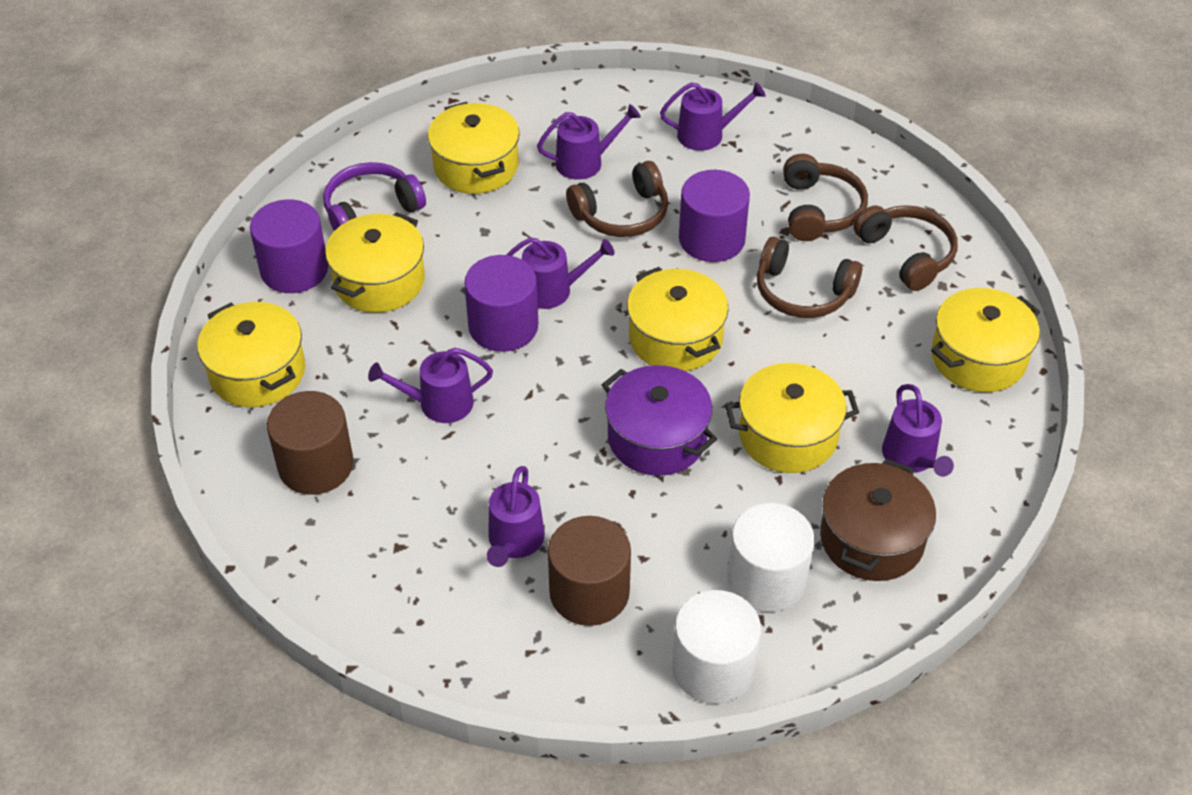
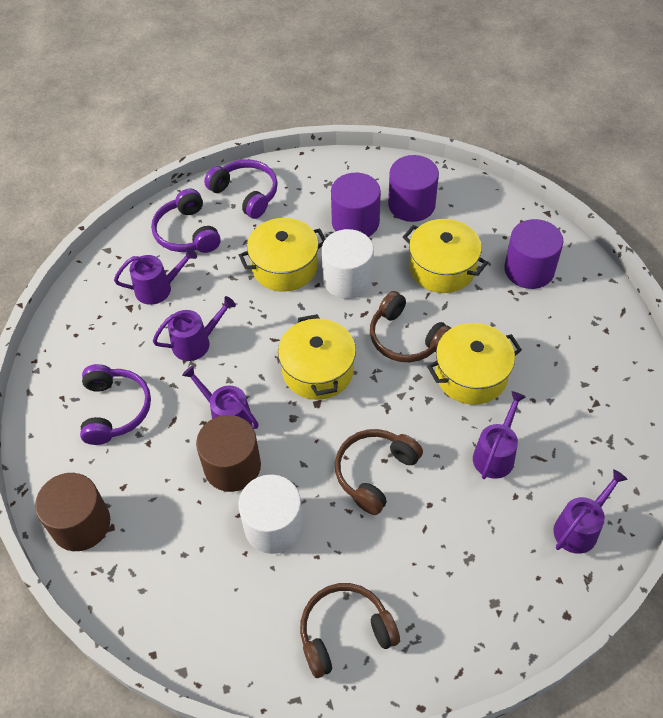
brown headphones: [566,161,668,237] [757,237,862,318] [783,154,868,241] [853,205,958,291] = 4 -> [300,583,400,678] [335,429,423,515] [370,291,451,362] = 3
brown pot: [820,459,936,581] = 1 -> none = 0
purple headphones: [323,162,426,231] = 1 -> [80,364,151,445] [151,189,221,253] [204,159,278,219] = 3
purple pot: [602,365,717,476] = 1 -> none = 0
purple watering can: [368,348,493,423] [487,466,545,567] [507,237,614,309] [537,104,641,180] [660,82,766,151] [882,384,954,477] = 6 -> [114,247,197,305] [153,296,236,361] [182,365,258,429] [473,391,526,479] [553,469,628,554] = 5
yellow pot: [197,302,305,407] [325,212,425,313] [428,102,520,194] [627,267,728,371] [725,363,859,473] [931,288,1040,392] = 6 -> [239,218,325,292] [278,314,356,400] [403,219,488,293] [427,323,522,405] = 4

